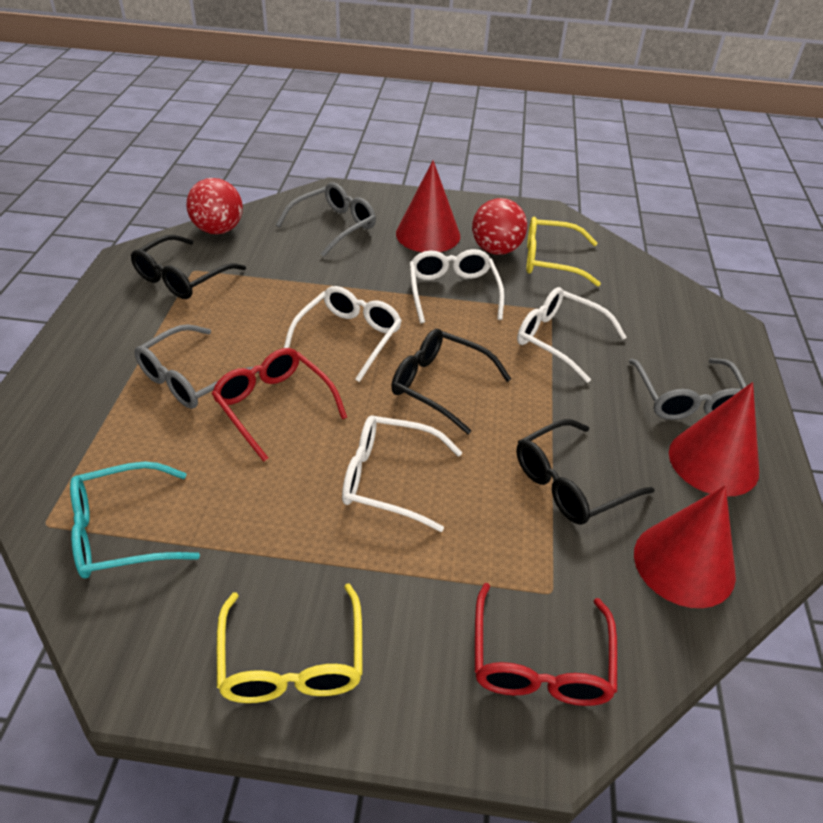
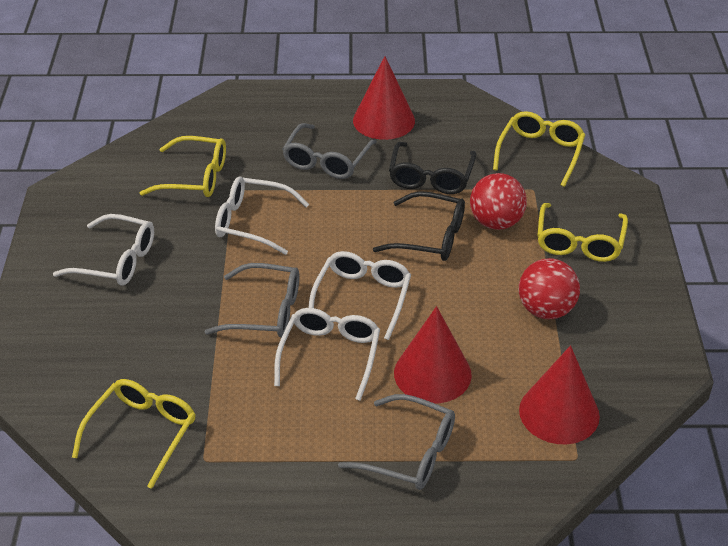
black glasses: [131,235,246,299] [391,329,511,434] [516,419,654,525] = 3 -> [373,191,465,261] [389,142,476,194] = 2
red glasses: [211,348,347,462] [475,583,617,706] = 2 -> none = 0
turquoise glasses: [70,461,200,578] = 1 -> none = 0
yellow glasses: [217,583,363,703] [526,217,601,287] = 2 -> [72,379,196,489] [140,136,226,197] [493,111,585,187] [537,203,628,262] = 4

